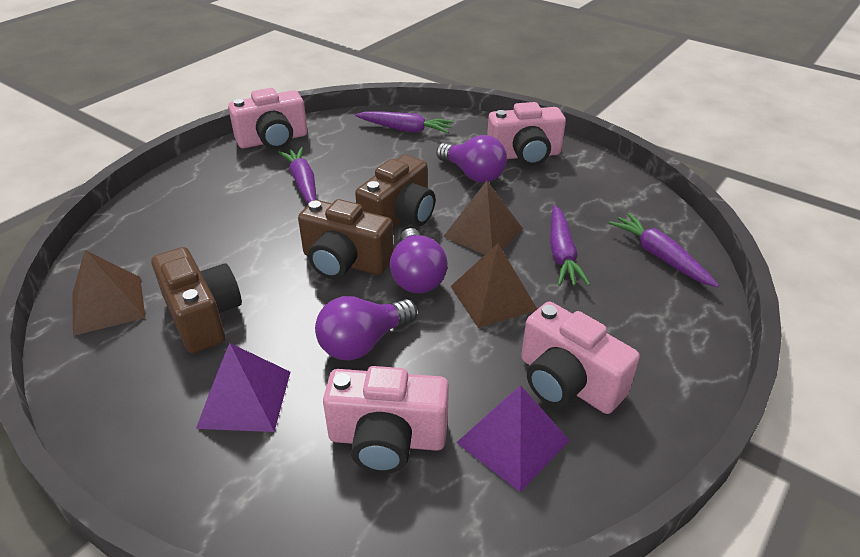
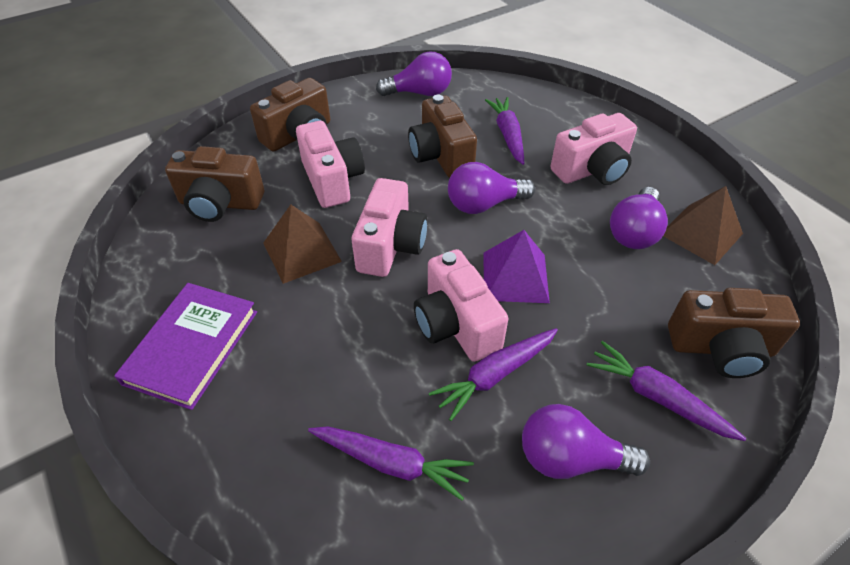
brown camera: [151,247,242,354] [298,199,394,279] [355,155,436,228] = 3 -> [165,146,264,222] [250,78,330,152] [408,95,477,178] [668,288,800,378] = 4
brown pyramid: [72,250,145,336] [443,181,523,255] [451,244,537,328] = 3 -> [263,205,342,284] [663,186,743,265] = 2
purple book: none = 0 -> [114,283,257,410] = 1
purple light bulb: [315,296,417,360] [390,228,448,293] [436,135,507,183] = 3 -> [376,52,452,96] [448,162,535,214] [522,404,650,479] [610,187,668,249] = 4
purple pyramid: [196,343,290,432] [456,386,570,492] = 2 -> [483,230,550,303] = 1

